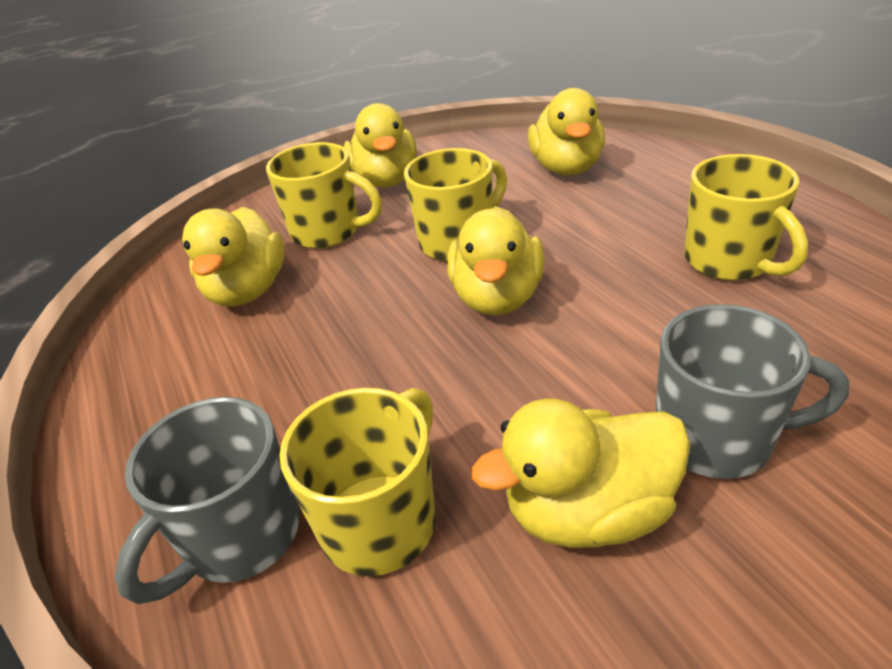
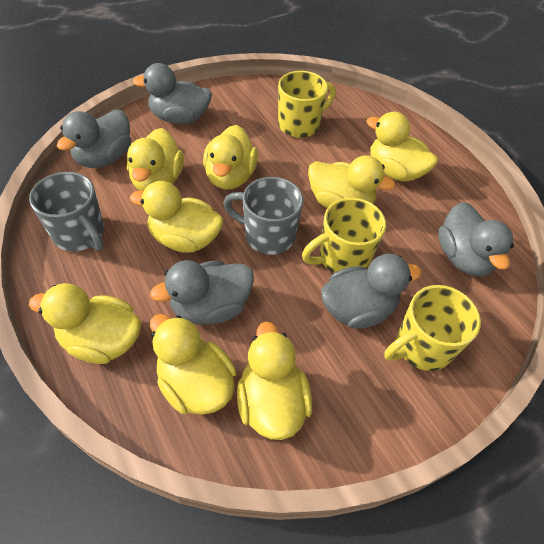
grey duck: none = 0 -> [57,110,131,168] [133,63,212,124] [150,260,254,325] [321,254,422,329] [438,202,514,276] = 5
yellow duck: [182,207,285,307] [344,103,417,188] [447,206,545,315] [471,399,691,548] [528,88,605,175] = 5 -> [29,283,141,364] [127,128,184,191] [130,181,223,253] [150,314,237,415] [203,125,258,189] [237,322,312,440] [308,155,395,208] [366,112,438,182] = 8
yellow mug: [266,142,382,249] [279,388,436,576] [404,148,507,261] [684,154,808,281] = 4 -> [278,71,336,138] [302,198,386,273] [384,285,481,371] = 3

